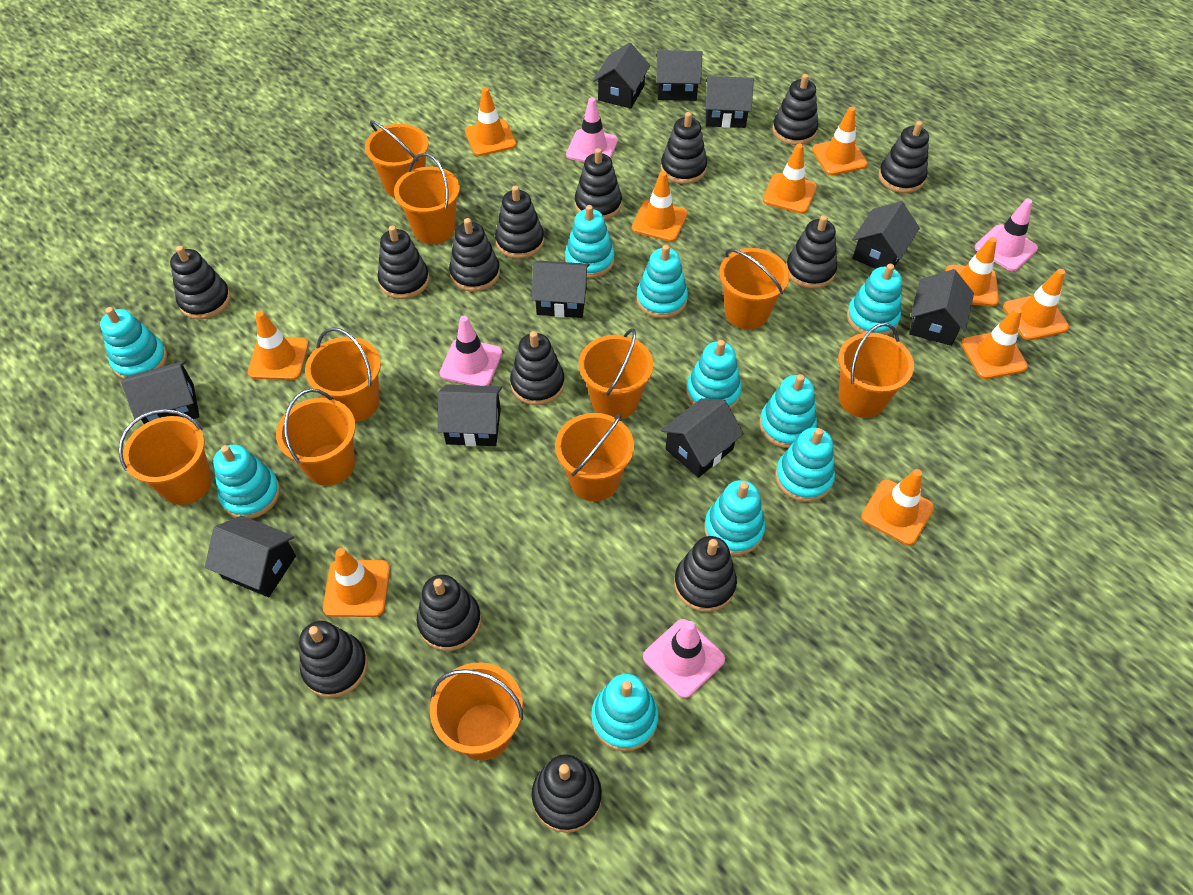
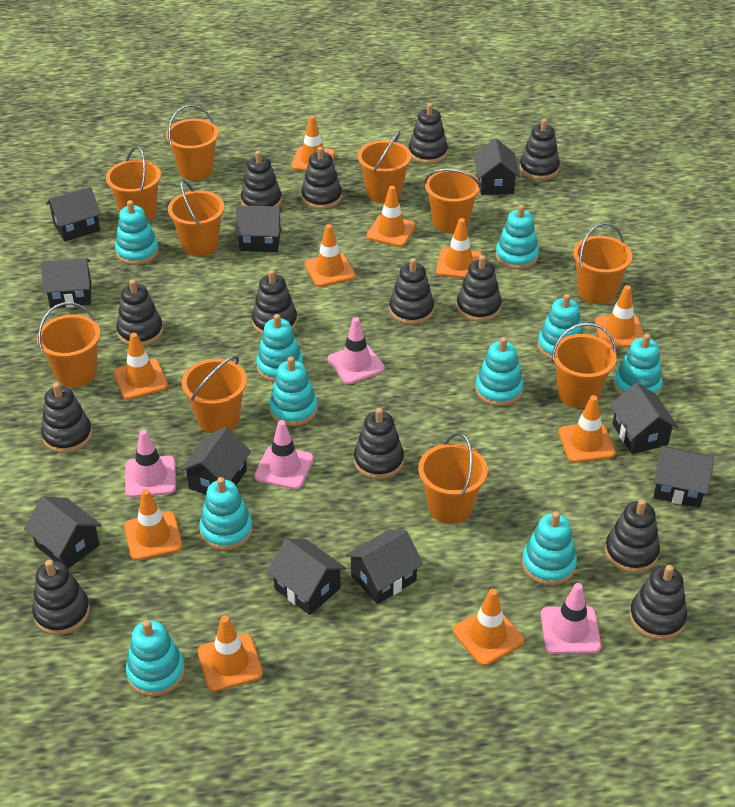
black stacking toy: [170,246,231,319] [299,621,368,698] [378,225,429,299] [417,574,481,651] [449,218,500,292] [495,185,544,259] [510,331,565,405] [532,754,602,833] [575,148,622,220] [661,112,707,184] [674,536,737,612] [772,74,818,145] [786,215,837,289] [878,121,929,193] = 14 -> [32,560,90,635] [41,382,92,453] [116,279,163,346] [241,151,282,206] [252,270,297,334] [301,147,342,209] [354,408,404,479] [389,258,434,325] [409,103,448,164] [457,255,502,322] [520,119,560,180] [605,499,660,573] [629,565,687,640] = 13

